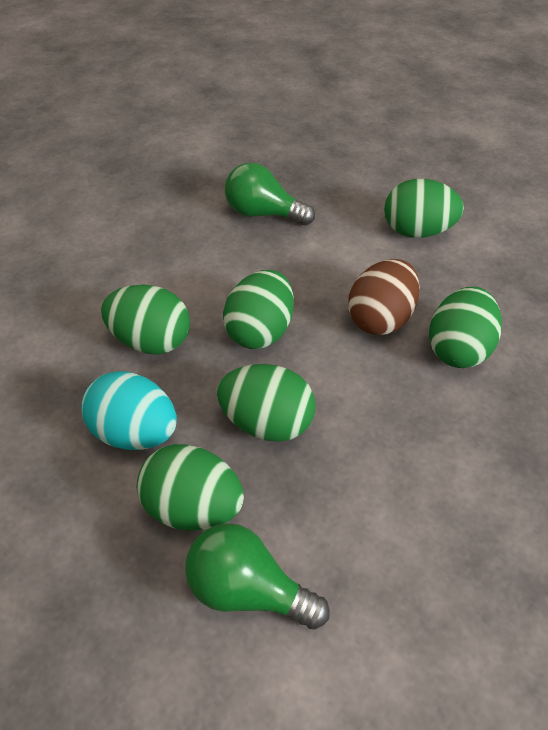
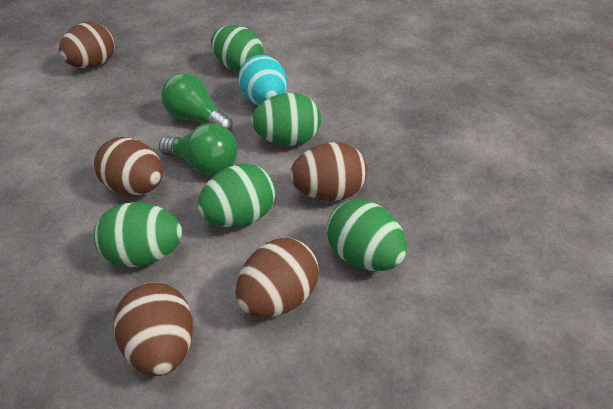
brown egg: [348,259,420,335] = 1 -> [59,22,115,68] [94,137,163,196] [114,282,193,376] [236,238,319,318] [290,142,368,201] = 5
green egg: [101,285,190,354] [136,444,244,531] [217,364,316,442] [223,270,294,349] [384,179,464,238] [429,287,502,368] = 6 -> [94,202,182,267] [197,163,276,227] [211,25,264,72] [251,93,321,146] [327,199,407,271] = 5

